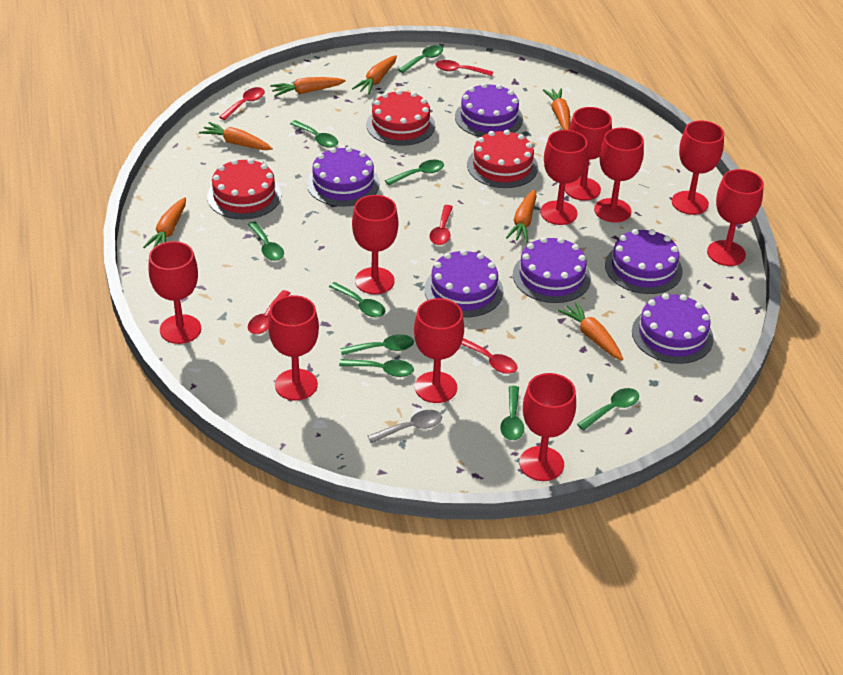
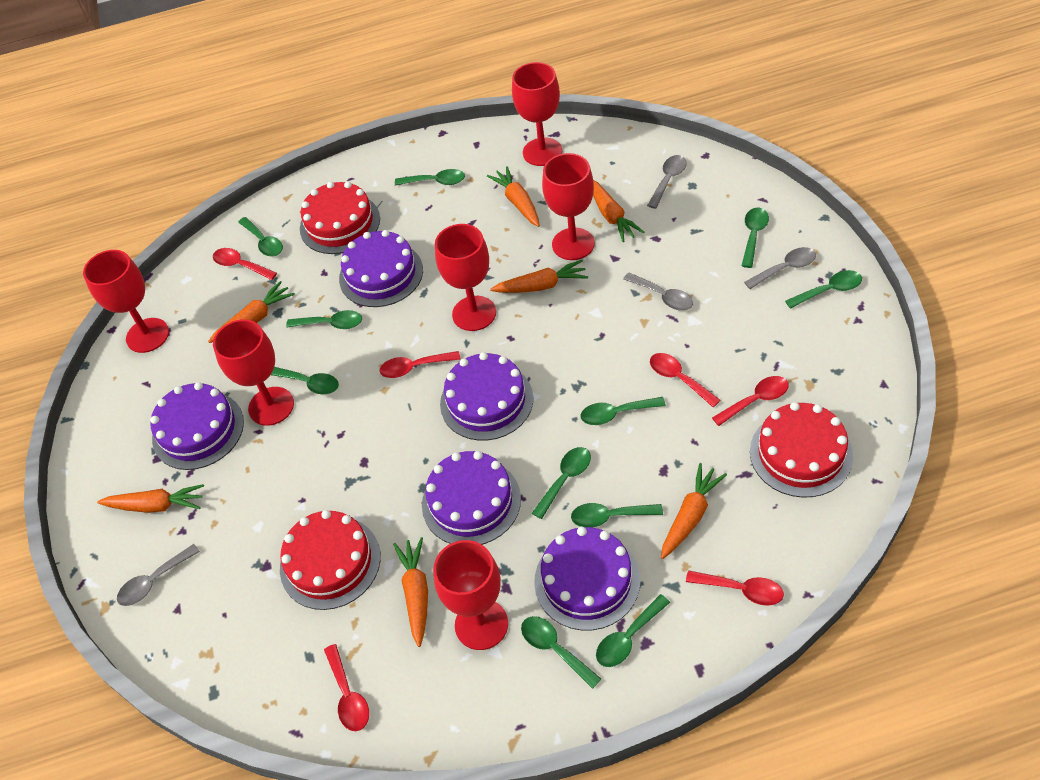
green spoon: [248,222,284,261] [290,120,338,148] [329,282,385,317] [339,359,414,377] [340,334,414,355] [385,160,444,185] [398,45,443,73] [500,386,524,440] [577,388,639,430] = 9 -> [238,217,283,257] [271,367,339,394] [286,310,362,329] [395,169,465,185] [521,616,601,689] [532,447,591,519] [571,503,663,528] [581,397,666,425] [596,594,670,667] [741,208,769,268] [785,270,862,309] = 11
grey spoon: [368,410,442,443] = 1 -> [117,544,200,606] [623,272,693,311] [647,155,687,209] [744,247,816,289] = 4
purple cake: [307,147,380,207] [424,249,503,317] [455,83,523,137] [513,237,591,303] [605,229,682,294] [632,293,714,364] = 6 -> [150,382,244,470] [339,230,423,307] [422,451,521,545] [440,352,533,441] [534,527,640,630] = 5
red goblet: [148,241,201,344] [268,295,319,401] [352,195,398,294] [414,298,464,403] [519,373,576,481] [540,130,588,225] [565,107,612,201] [594,128,644,223] [672,121,724,215] [707,169,764,266] = 10 -> [83,250,169,353] [213,319,294,426] [433,540,508,650] [435,224,496,331] [512,62,562,166] [542,153,595,260] = 6
red spoon: [219,87,265,120] [248,290,291,334] [430,205,453,245] [435,60,493,76] [461,338,518,374] = 5 -> [213,248,277,280] [324,644,369,731] [380,351,461,378] [650,353,720,407] [686,570,784,606] [712,376,789,426] = 6

